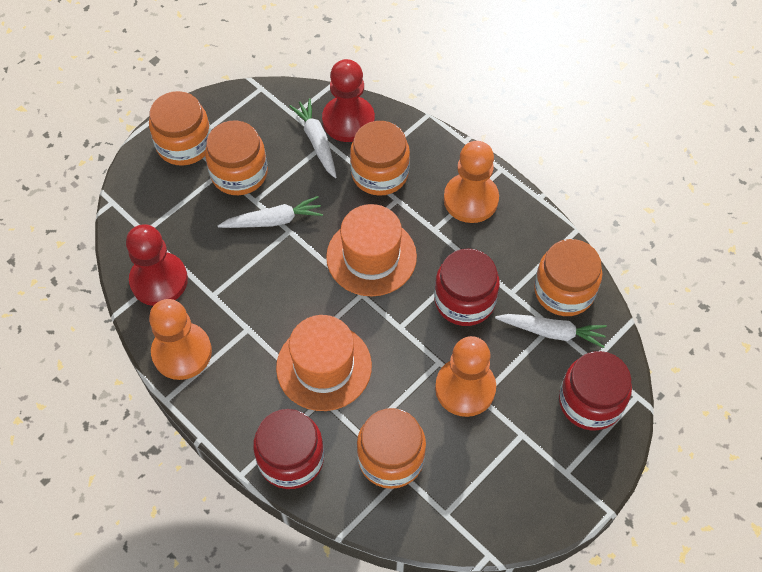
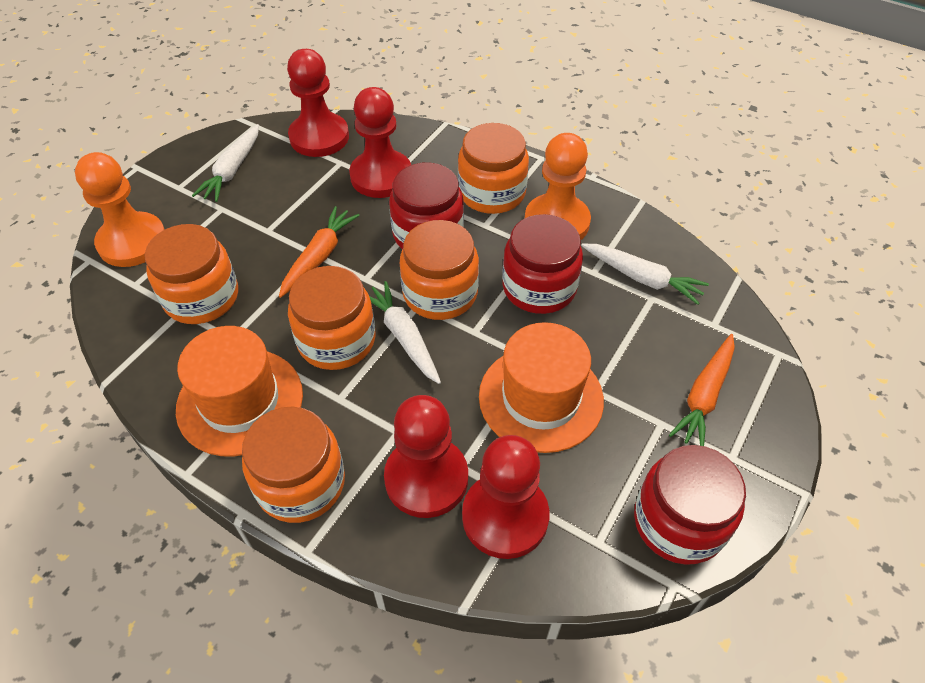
orange carrot: none = 0 -> [279,206,360,298] [669,334,735,446] = 2
orange pawn: [149,299,212,380] [435,336,496,417] [444,141,499,223] = 3 -> [75,152,165,267] [525,133,591,240] = 2
red pawn: [126,224,188,306] [322,59,375,142] = 2 -> [287,49,349,157] [349,87,411,198] [384,395,468,518] [462,435,549,559] = 4

